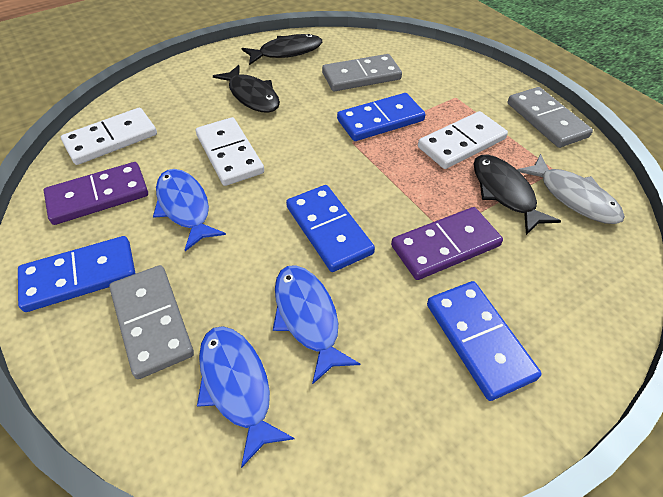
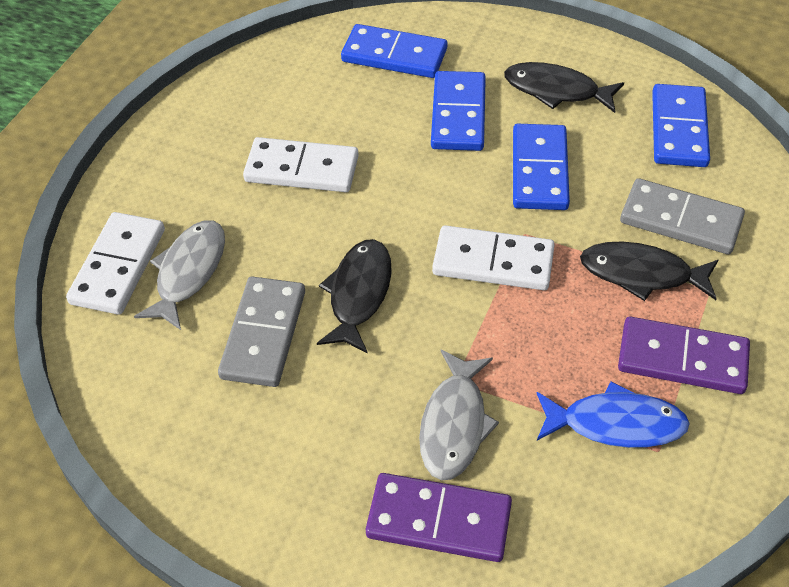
blue fish: [153,169,226,251] [197,326,294,468] [273,265,360,385] = 3 -> [537,382,690,448] = 1
grey domino: [109,265,194,379] [322,54,402,91] [508,87,593,148] = 3 -> [218,277,305,387] [620,178,745,254] = 2
grey fish: [517,154,625,224] = 1 -> [134,220,225,330] [419,350,499,480] = 2

